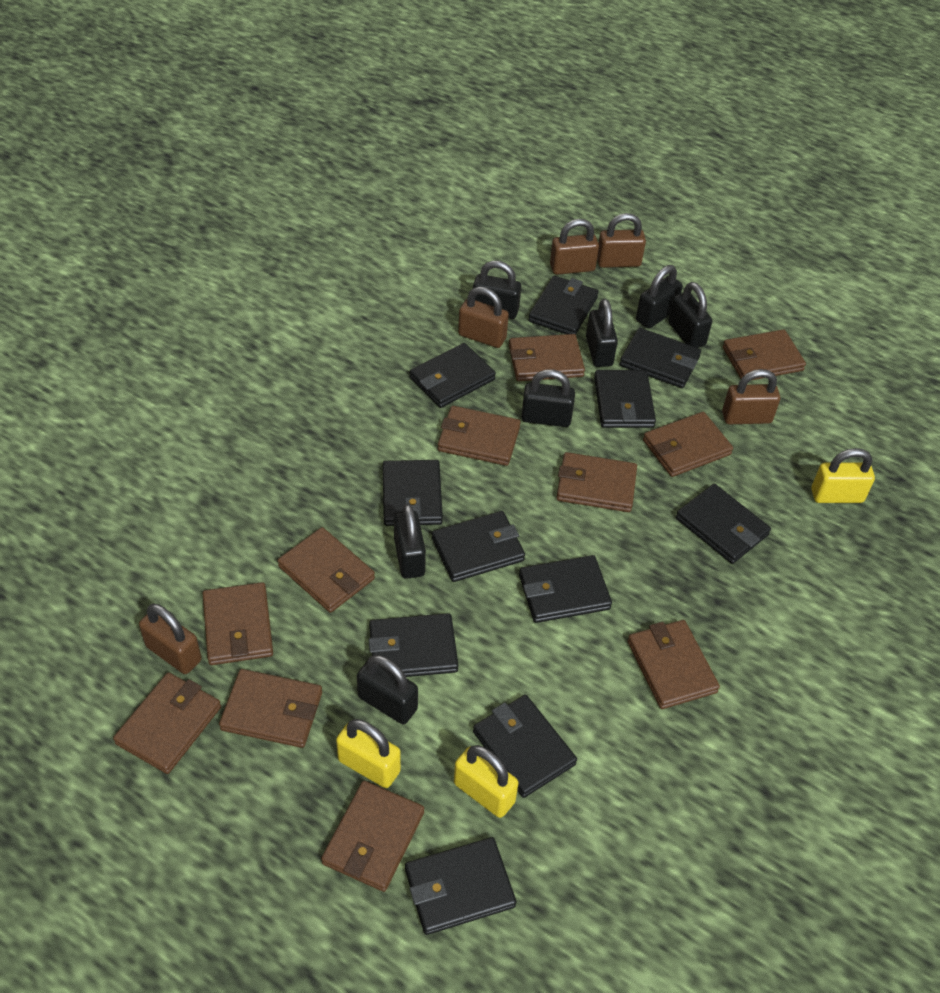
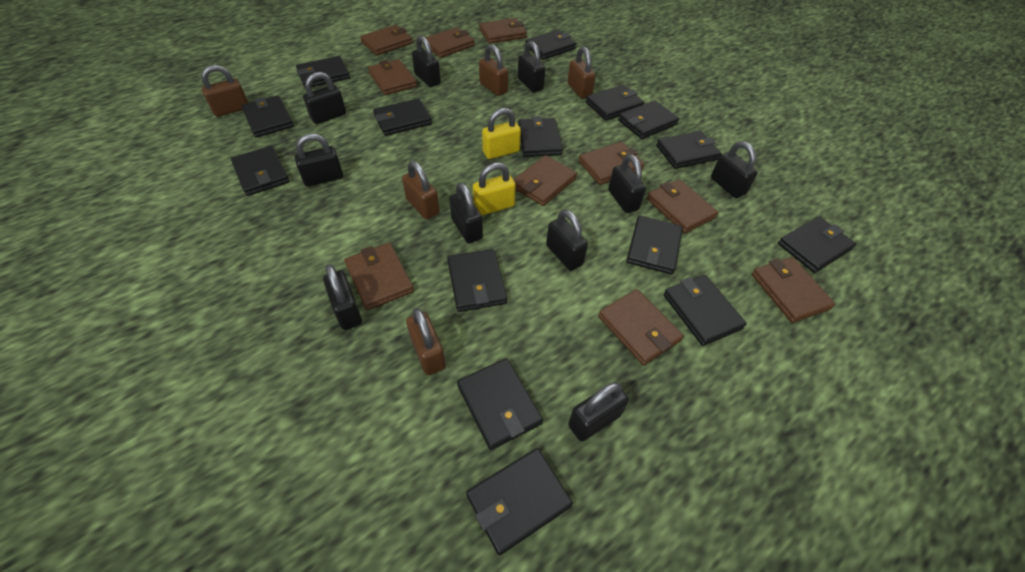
black padlock: [357,655,418,724] [394,503,426,579] [473,261,521,319] [521,369,575,427] [586,299,618,367] [636,265,683,328] [668,282,712,348] = 7 -> [295,134,343,186] [303,72,346,124] [323,264,362,330] [412,36,441,87] [449,182,483,243] [518,41,545,92] [546,209,588,271] [568,382,629,441] [608,154,646,213] [711,141,758,198] = 10
black wallet: [369,613,458,677] [383,460,443,526] [405,837,516,935] [410,343,496,408] [432,511,525,582] [473,695,577,798] [519,555,612,623] [528,276,599,335] [594,370,656,428] [620,328,701,388] [676,484,771,564] = 11 -> [231,146,289,196] [241,95,294,138] [296,56,350,88] [373,98,432,136] [447,249,507,312] [457,358,543,450] [466,448,573,555] [518,116,563,157] [525,30,576,60] [586,85,644,121] [618,100,679,139] [626,215,683,274] [656,131,721,169] [664,275,747,346] [778,216,856,273] = 15
brown wallet: [113,672,221,774] [203,582,273,665] [219,669,322,748] [278,527,375,613] [321,781,424,892] [438,406,521,466] [509,334,585,381] [556,452,637,512] [627,620,720,709] [643,412,733,477] [723,329,806,380] = 11 -> [345,243,414,310] [360,25,413,55] [368,59,417,95] [423,27,475,58] [479,18,527,44] [513,155,577,206] [578,142,645,185] [598,289,684,365] [647,179,718,233] [752,257,835,323] = 10
yellow padlock: [336,719,401,788] [454,745,518,818] [811,448,875,503] = 3 -> [473,162,516,215] [482,108,521,159] = 2

